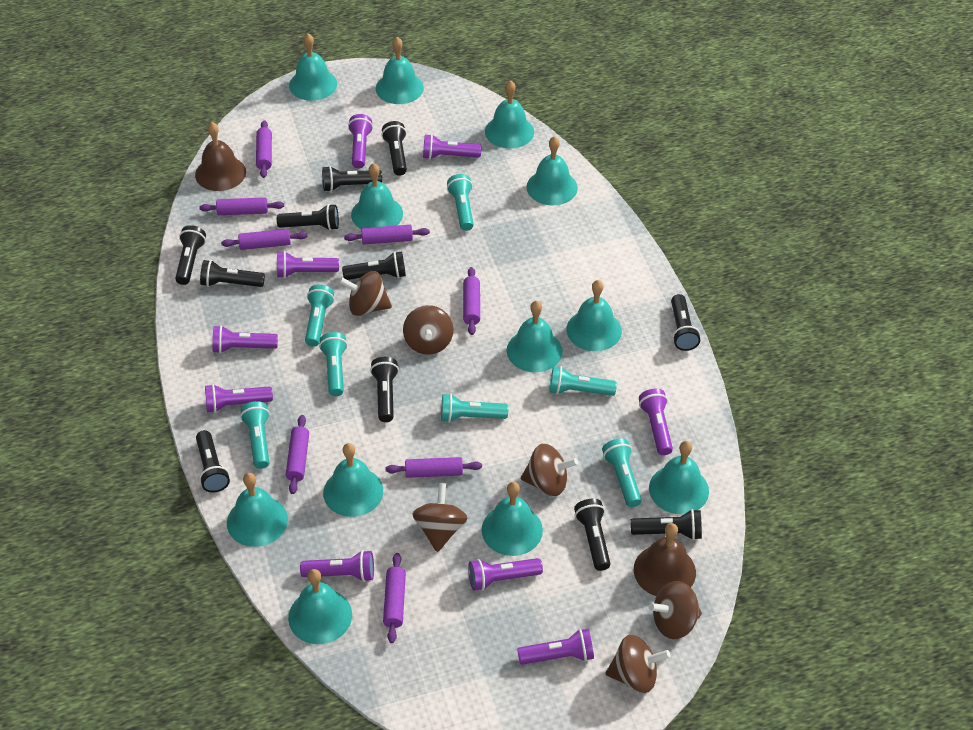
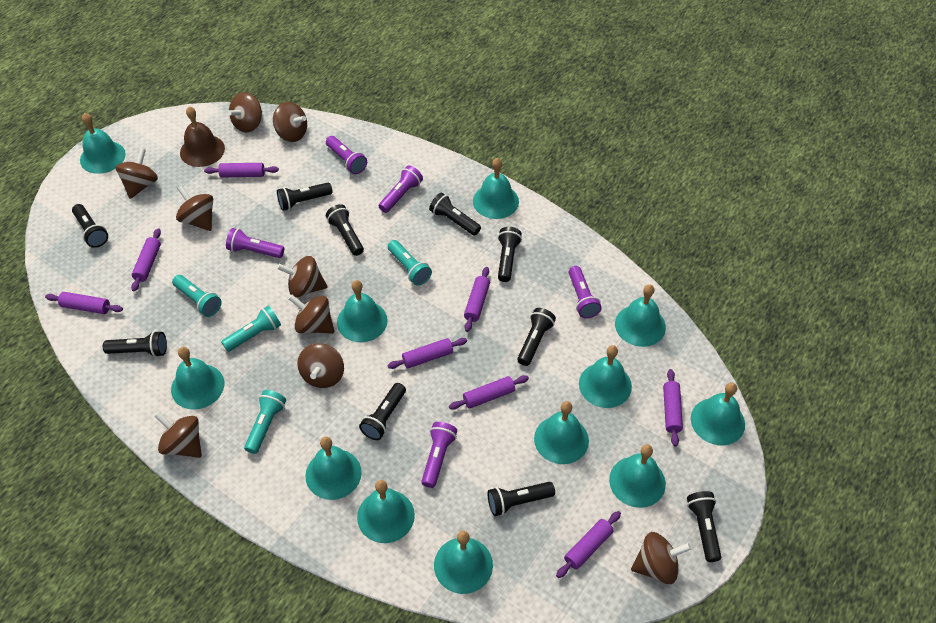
black flashlight: [175,225,206,285] [196,430,230,493] [200,260,265,287] [277,204,339,230] [322,166,382,192] [342,252,406,280] [370,357,399,422] [382,121,407,176] [574,499,610,571] [631,509,702,540] [671,294,700,351] = 11 -> [72,204,108,248] [103,331,167,357] [277,183,333,211] [326,204,364,256] [359,383,406,440] [429,193,481,236] [488,482,555,516] [498,227,522,282] [517,308,556,366] [687,491,721,562] = 10
brown bell: [195,122,246,191] [634,523,696,596] = 2 -> [180,106,225,167] = 1
brown spinning top: [339,271,392,316] [403,305,453,355] [413,483,468,552] [521,444,578,496] [605,635,670,693] [649,581,702,639] = 6 -> [116,148,158,199] [155,412,202,458] [176,185,213,231] [227,92,262,132] [273,102,307,142] [277,256,328,298] [288,295,334,334] [297,343,344,388] [631,532,691,584] = 9
purple flashlight: [205,384,273,413] [212,325,278,354] [277,251,339,278] [300,550,374,582] [348,114,373,169] [423,134,481,160] [468,558,543,591] [517,628,594,665] [639,389,673,455] = 9 -> [226,228,284,258] [326,136,367,174] [379,165,423,213] [421,422,457,488] [569,266,602,318] = 5
turquoise flashlight: [240,401,270,469] [305,284,334,347] [319,332,348,396] [441,393,508,423] [447,174,474,231] [549,366,617,396] [602,438,642,507] = 7 -> [172,275,221,317] [221,306,281,352] [244,390,286,454] [388,240,432,286] = 4

